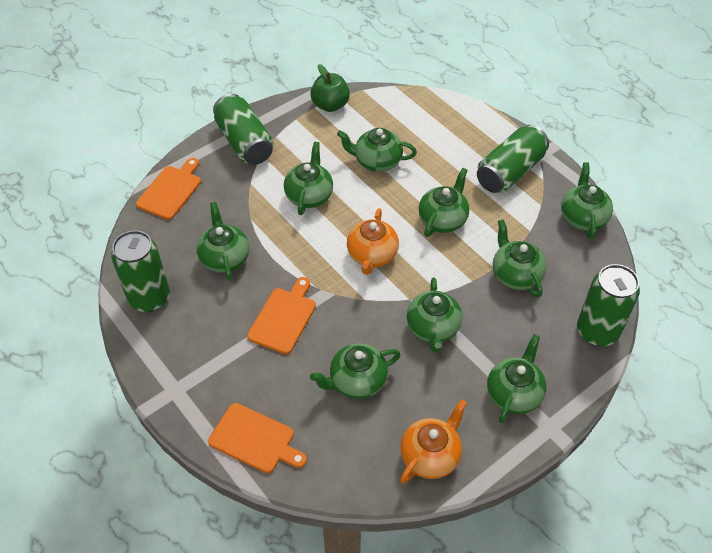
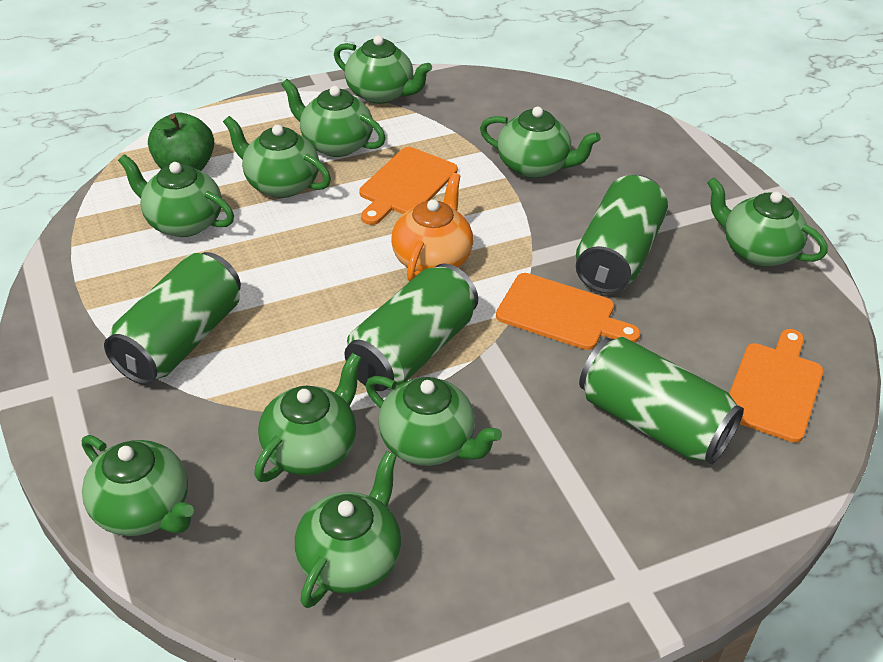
green teapot: [197,202,249,281] [284,142,333,215] [310,343,401,399] [337,128,417,172] [407,277,462,352] [419,168,469,237] [487,334,546,423] [493,219,547,298] [561,162,613,239] = 9 -> [82,435,194,536] [118,154,234,237] [223,116,331,198] [254,353,362,482] [281,79,386,157] [295,451,401,608] [334,35,432,104] [366,376,502,466] [480,106,601,178] [707,177,828,266] = 10
orange teapot: [347,208,399,275] [400,399,467,484] = 2 -> [391,173,473,281] = 1

